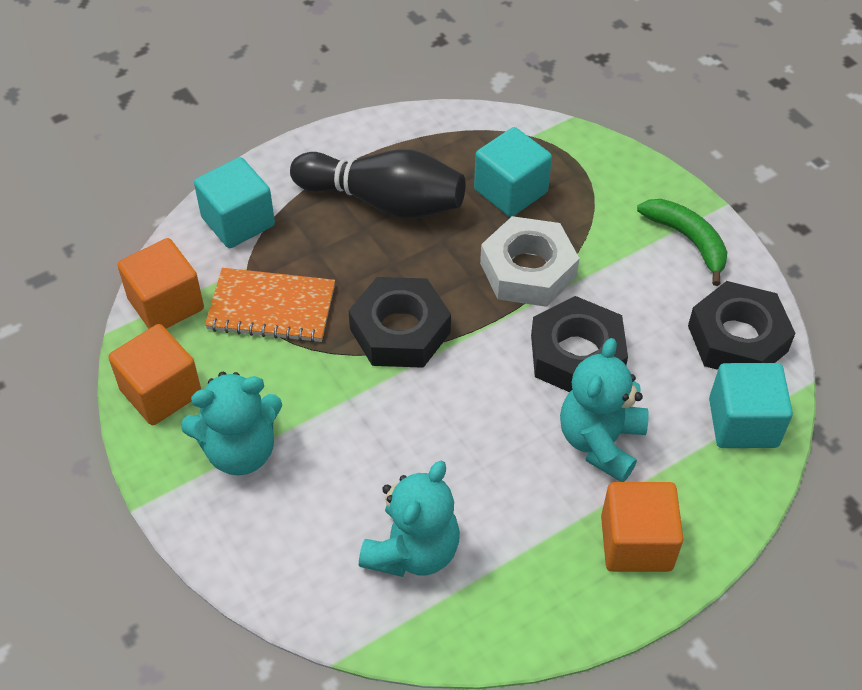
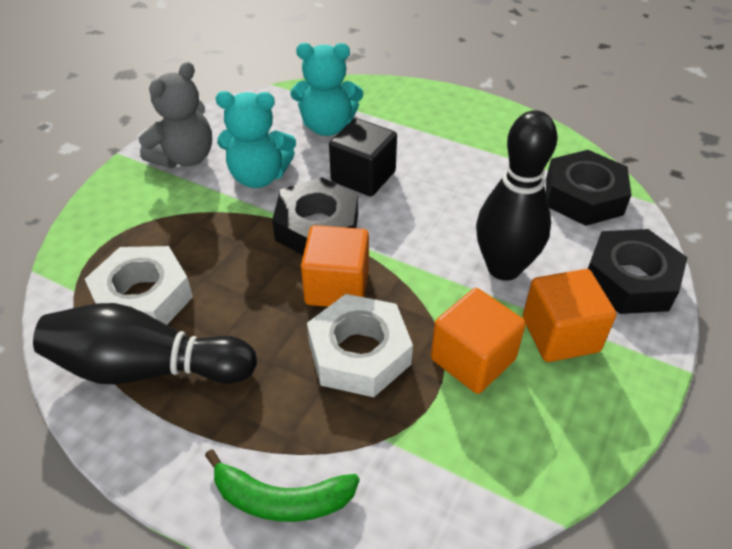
black bowling pin: [290,149,465,219] = 1 -> [33,303,257,385] [476,110,557,281] = 2
black cube: none = 0 -> [329,118,397,196] = 1
grey teddy bear: none = 0 -> [139,62,212,168] = 1
orange notebook: [205,268,335,343] = 1 -> none = 0
turquoise cube: [194,157,275,248] [474,127,552,217] [709,363,793,448] = 3 -> none = 0
turquoise teddy bear: [181,372,282,475] [359,461,460,577] [560,338,648,482] = 3 -> [216,91,296,188] [291,43,363,136] = 2
white nut: [480,216,580,307] = 1 -> [85,246,193,325] [307,294,413,397] = 2

